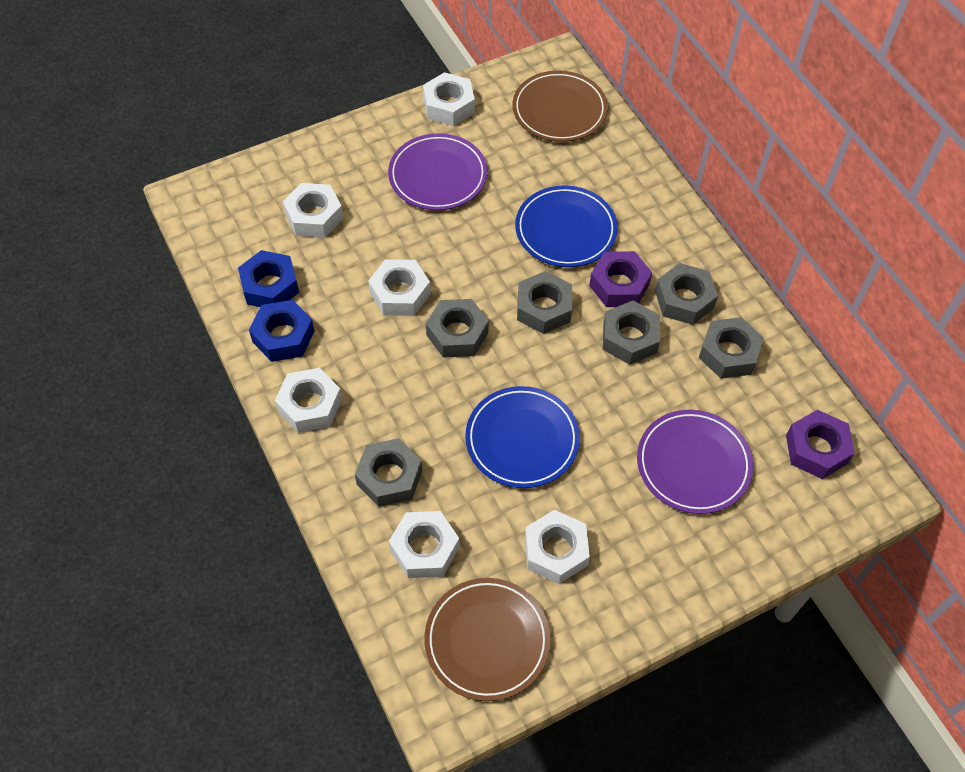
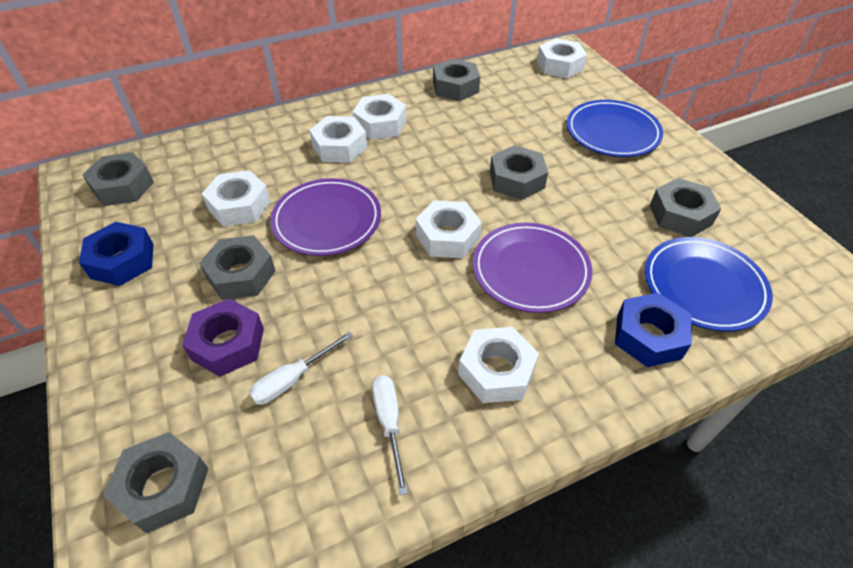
brown plate: [424,578,551,701] [512,71,608,142] = 2 -> none = 0
purple nut: [589,251,652,307] [786,410,855,479] = 2 -> [182,299,264,377] = 1
white screwdriver: none = 0 -> [249,332,353,405] [372,375,408,495] = 2

